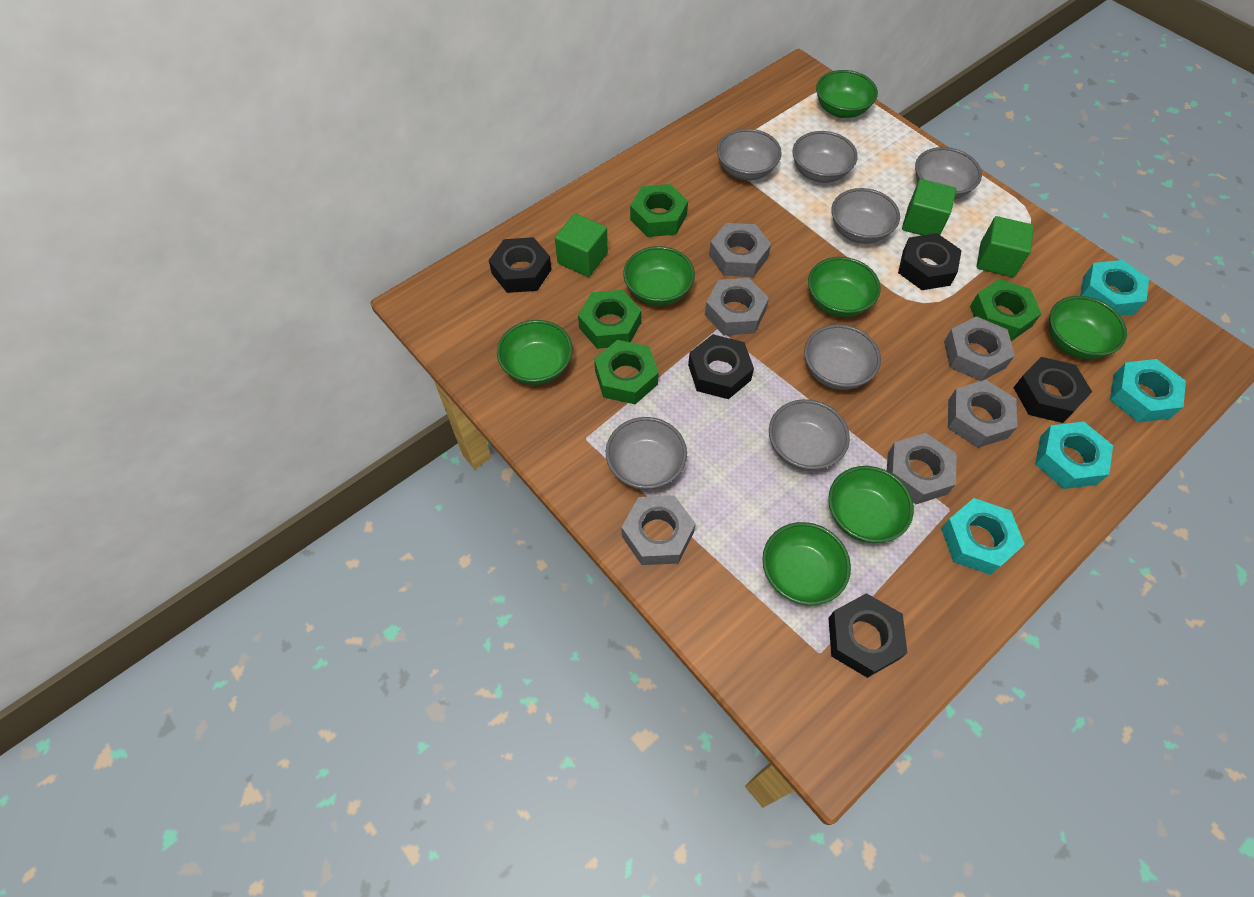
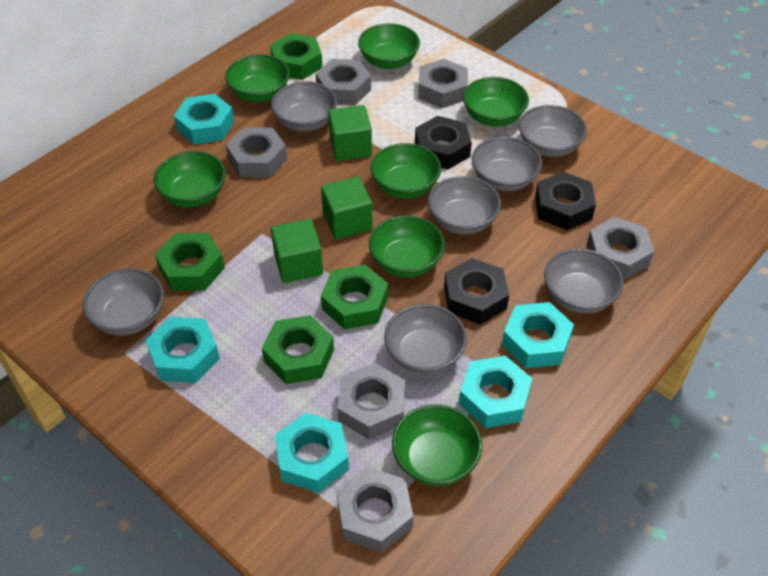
black nut: [489,237,552,293] [688,334,754,399] [828,593,907,678] [898,233,962,290] [1013,357,1092,423] = 5 -> [415,116,472,170] [444,258,509,325] [535,172,596,230] = 3
turquoise nut: [941,498,1025,575] [1035,422,1113,489] [1080,260,1149,316] [1110,359,1186,422] = 4 -> [146,316,220,383] [174,94,234,145] [275,413,349,493] [459,356,532,428] [502,302,574,368] = 5

